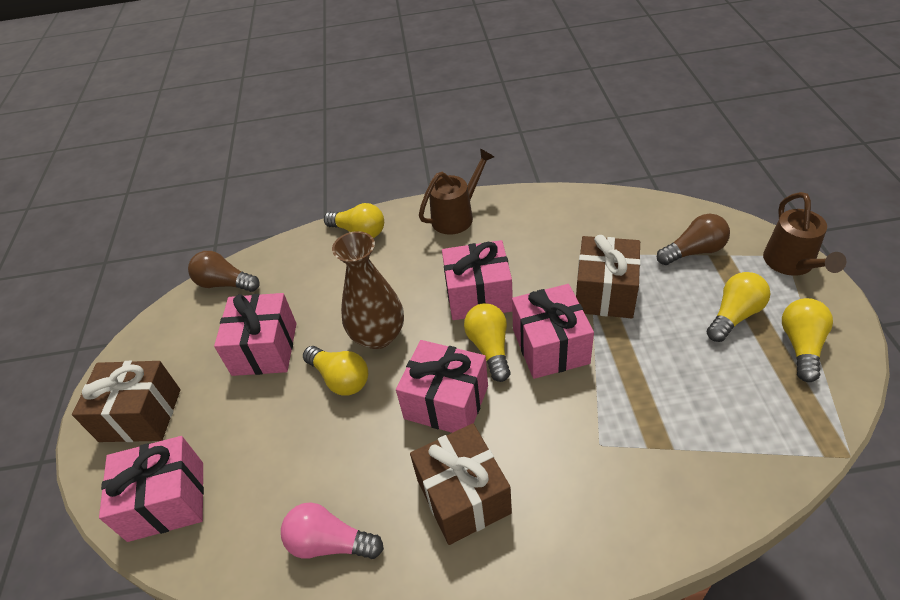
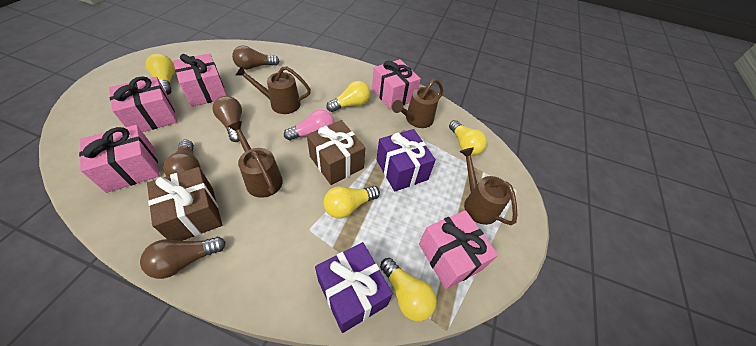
brown gift: [72,361,181,442] [410,423,512,545] [576,235,641,318] = 3 -> [147,167,222,241] [307,120,365,185] = 2
brown light bulb: [188,251,260,292] [657,214,730,265] = 2 -> [140,237,226,279] [163,140,200,176] [212,96,242,142] [232,46,280,70] = 4
brown vase: [332,231,404,349] = 1 -> none = 0
brown watering can: [419,149,494,235] [763,192,846,276] = 2 -> [228,121,283,198] [236,66,311,114] [392,79,443,128] [460,147,517,225] = 4
purple gift: none = 0 -> [315,242,393,333] [376,129,436,192] = 2

